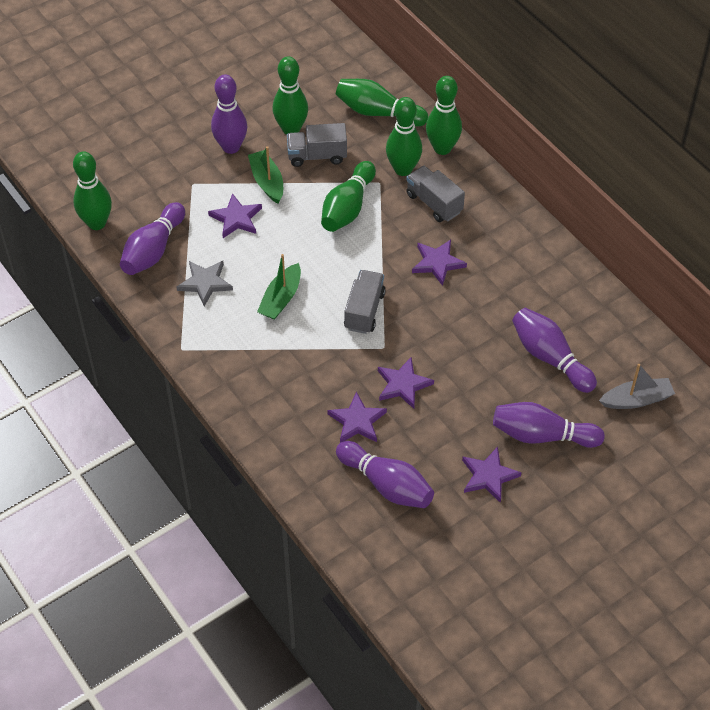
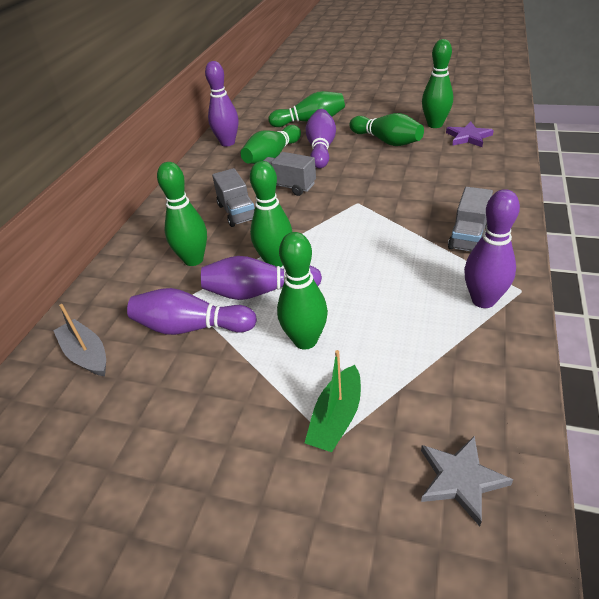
green boat: [248,146,283,203] [257,254,301,320] = 2 -> [305,350,361,452] = 1
green bowling pin: [73,151,112,230] [273,56,308,135] [321,161,376,232] [336,79,428,126] [386,97,422,176] [426,76,462,155] = 6 -> [157,162,207,266] [241,125,301,164] [250,161,292,267] [269,91,345,127] [277,232,328,350] [349,113,424,146] [422,39,453,128] = 7
purple star: [208,193,262,238] [327,392,387,443] [378,358,434,409] [412,240,467,286] [462,447,522,503] = 5 -> [446,122,494,147] = 1

